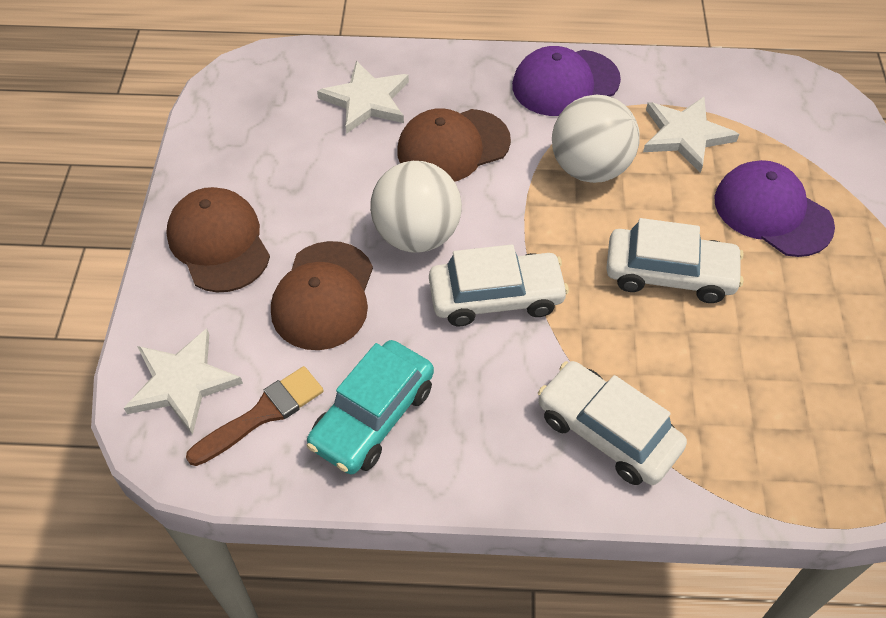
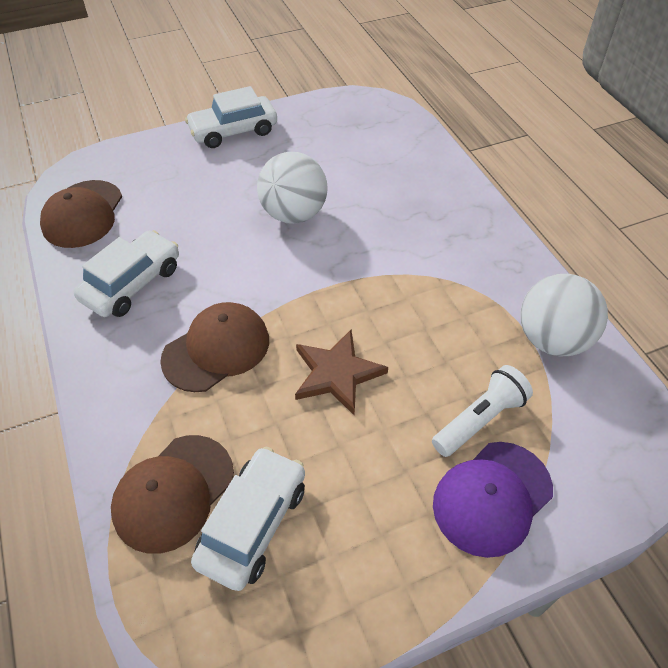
brown brush: [186,366,324,466] = 1 -> none = 0
brown star: none = 0 -> [295,330,388,415] = 1
purple cap: [512,46,621,116] [715,160,835,257] = 2 -> [433,442,553,558] = 1
turquoise car: [307,340,434,475] = 1 -> none = 0
white flashlight: none = 0 -> [432,365,533,457] = 1
white star: [124,328,243,435] [317,60,409,134] [643,97,739,173] = 3 -> none = 0

